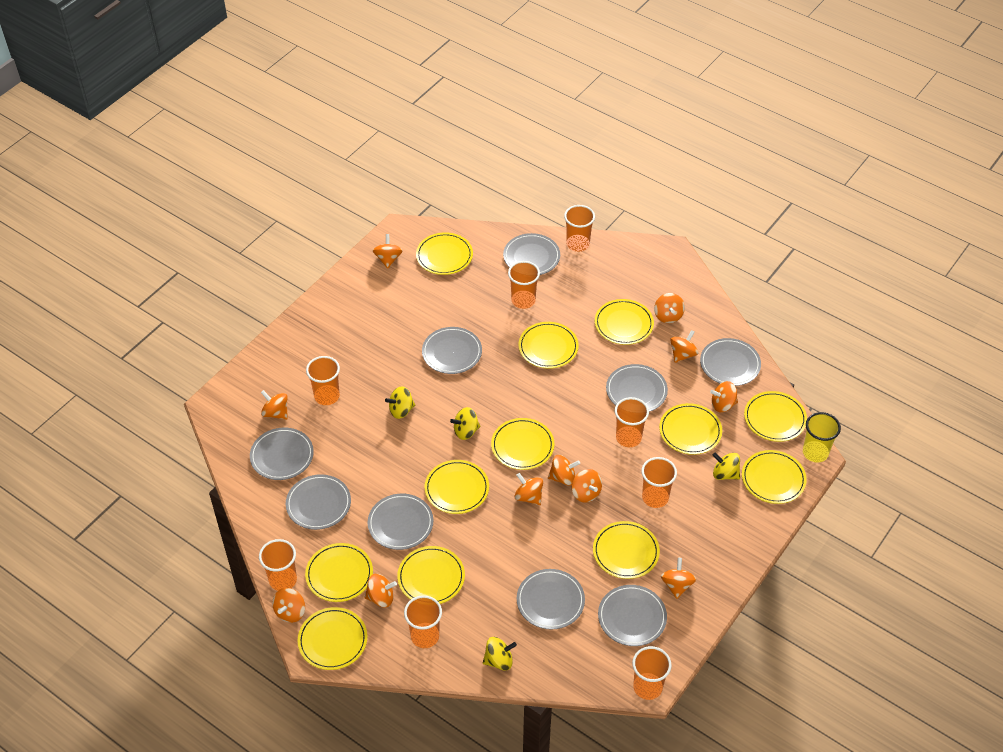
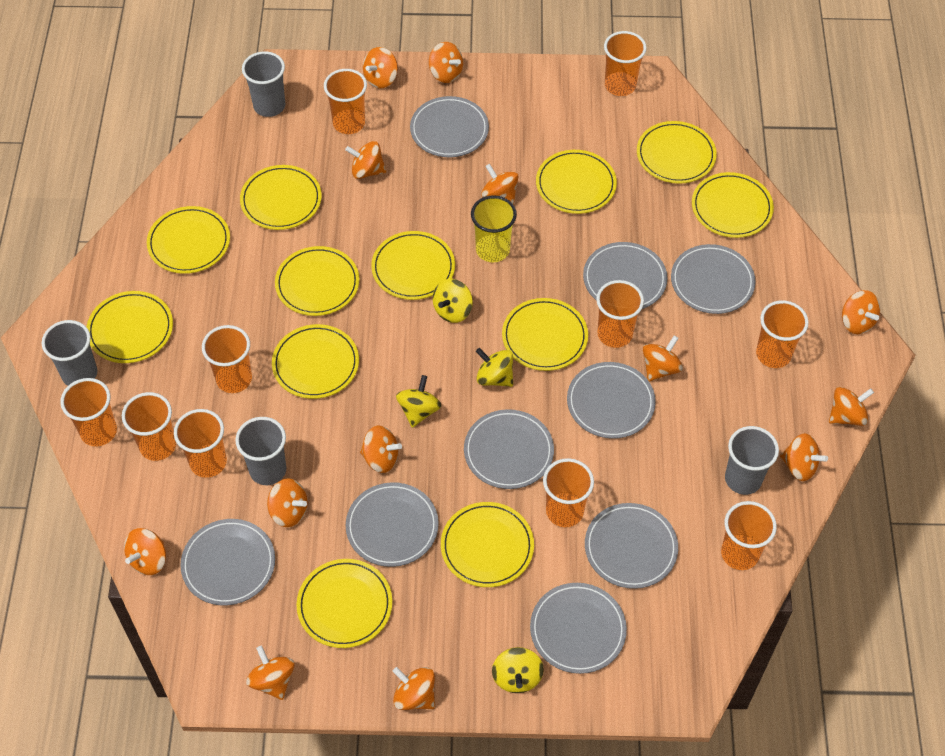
grey cup: none = 0 -> [42,320,98,386] [235,417,287,485] [242,52,285,117] [725,426,779,495] = 4
orange cup: [259,539,297,591] [306,356,340,405] [404,595,442,648] [508,261,540,309] [564,205,595,252] [615,397,649,447] [632,646,672,700] [641,457,677,508] = 8 -> [60,378,117,447] [122,392,176,461] [174,409,227,478] [202,325,252,393] [324,69,367,134] [543,458,594,527] [596,280,644,348] [604,31,647,96] [721,501,777,570] [756,300,809,368] = 10
orange spinning top: [261,390,288,420] [272,588,305,623] [364,574,397,607] [373,234,403,269] [515,473,543,505] [548,455,580,486] [572,469,602,503] [654,293,685,323] [661,558,696,599] [670,330,698,363] [710,381,738,412] = 11 -> [124,528,166,575] [246,646,295,700] [267,479,307,527] [345,141,386,179] [360,426,402,473] [363,47,398,88] [393,667,435,710] [429,42,463,83] [481,164,519,205] [643,335,683,382] [780,433,828,481] [829,387,874,426] [842,290,880,334] = 13

